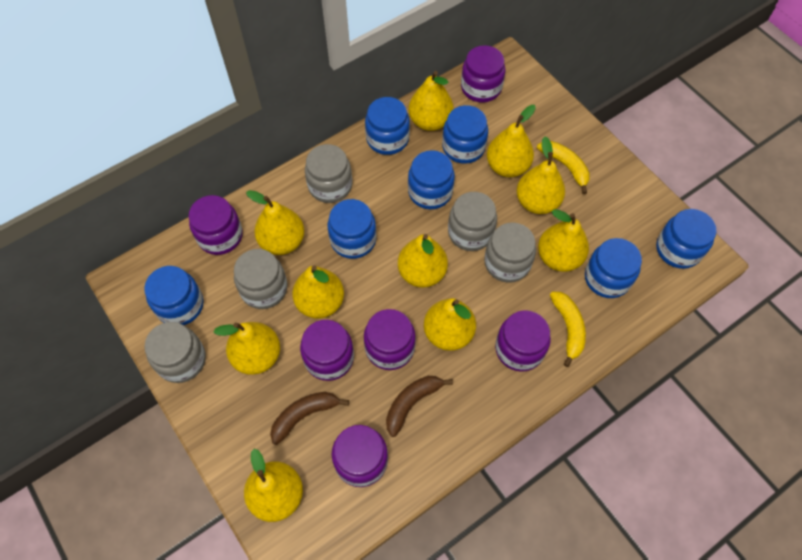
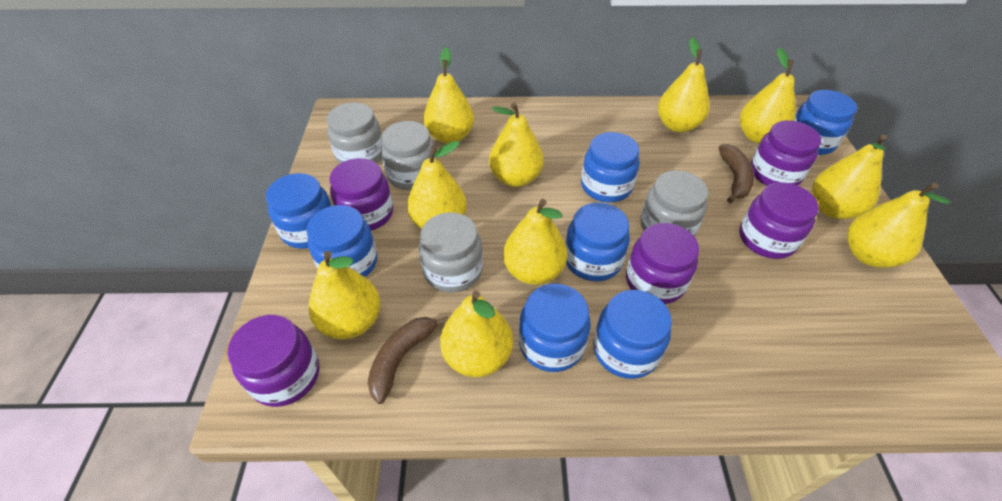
grey jar: [144,322,206,383] [234,249,287,309] [305,144,352,203] [448,192,497,251] [484,222,536,283] = 5 -> [327,102,382,164] [381,121,436,190] [419,212,483,293] [641,170,709,236] = 4
purple jar: [189,195,243,255] [300,320,354,381] [332,425,388,487] [364,309,416,370] [461,45,505,103] [495,310,551,372] = 6 -> [228,315,319,407] [329,158,393,231] [626,223,699,304] [739,182,819,259] [751,120,821,186] = 5
yellow banana: [537,141,590,194] [550,292,586,367] = 2 -> none = 0

